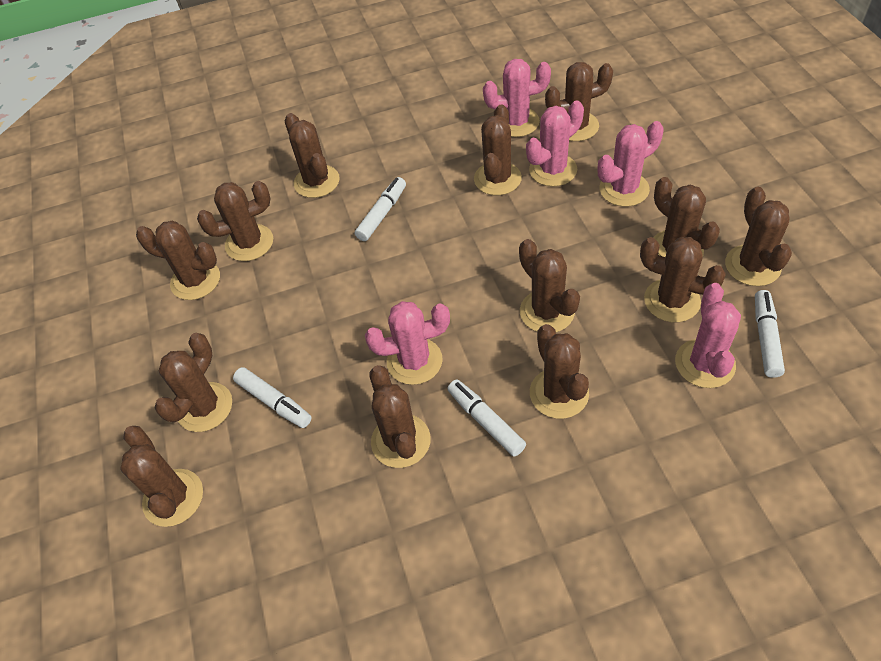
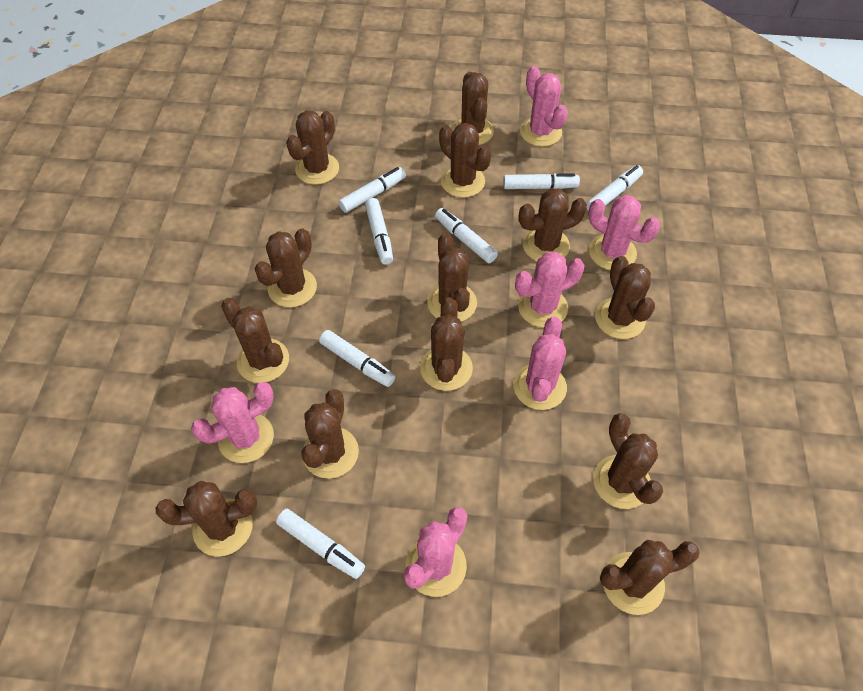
pink cactus: [365,301,450,385] [483,59,551,137] [526,101,584,187] [598,121,664,207] [675,283,741,388] = 5 -> [191,382,274,463] [403,507,467,597] [513,317,567,410] [515,252,584,328] [520,66,568,147] [588,195,660,270] = 6
white marker: [233,367,311,428] [355,177,406,241] [448,379,526,457] [755,290,785,378] = 4 -> [276,509,365,579] [319,330,395,387] [339,167,406,213] [365,198,393,265] [435,208,498,263] [503,173,580,189] [586,165,643,211] = 7

